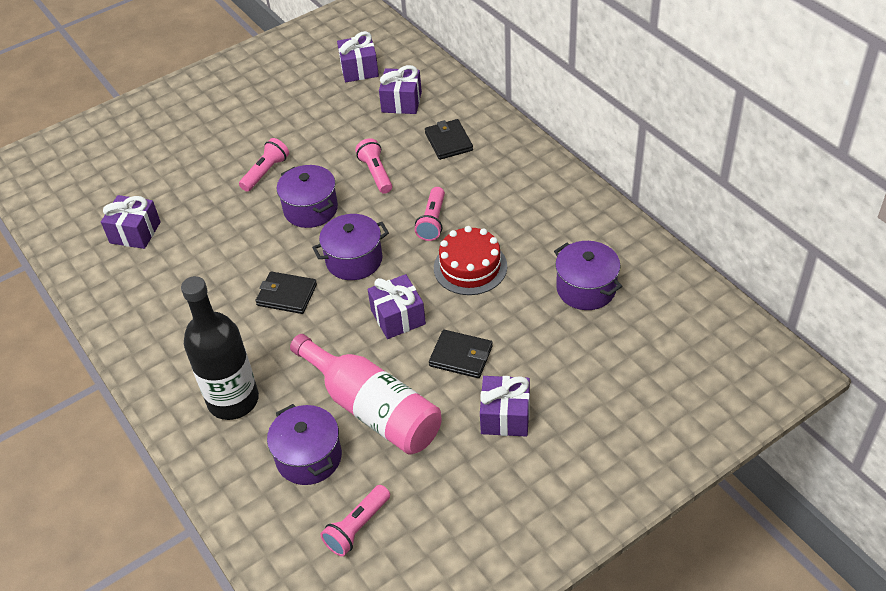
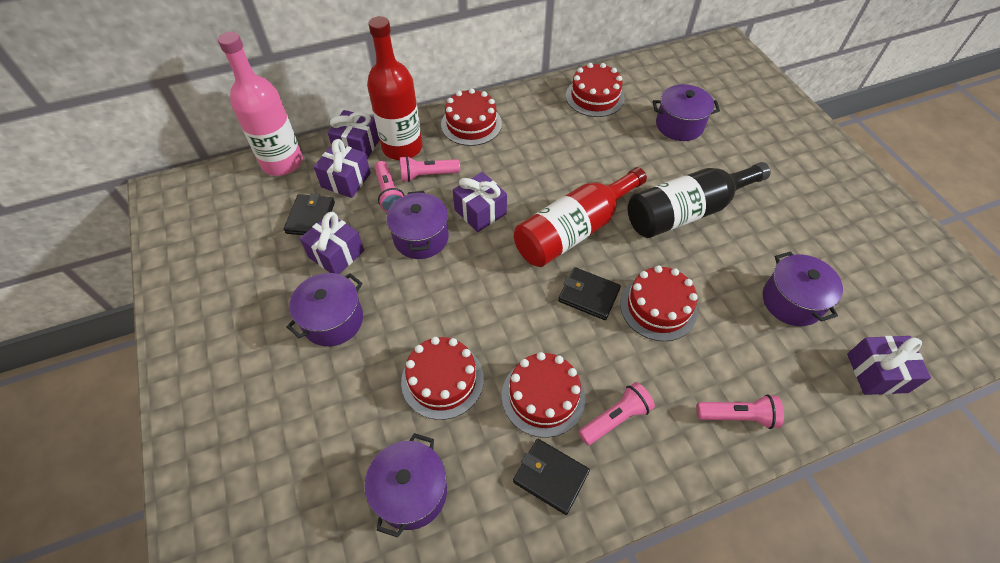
purple pot: [267,404,342,485] [277,165,338,228] [312,214,389,280] [554,241,622,310] = 4 -> [286,273,363,346] [364,433,447,538] [386,191,449,259] [653,84,720,141] [763,251,843,326] = 5
red bottle: none = 0 -> [367,16,423,160] [514,167,647,267] = 2
red cake: [434,226,507,295] = 1 -> [401,337,484,420] [441,88,502,146] [502,352,585,438] [566,63,624,117] [620,266,698,341] = 5

